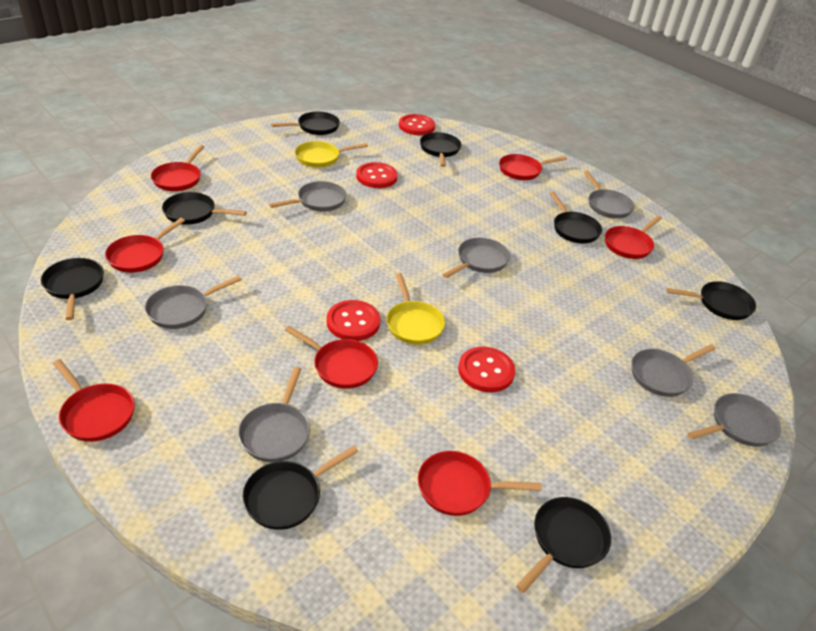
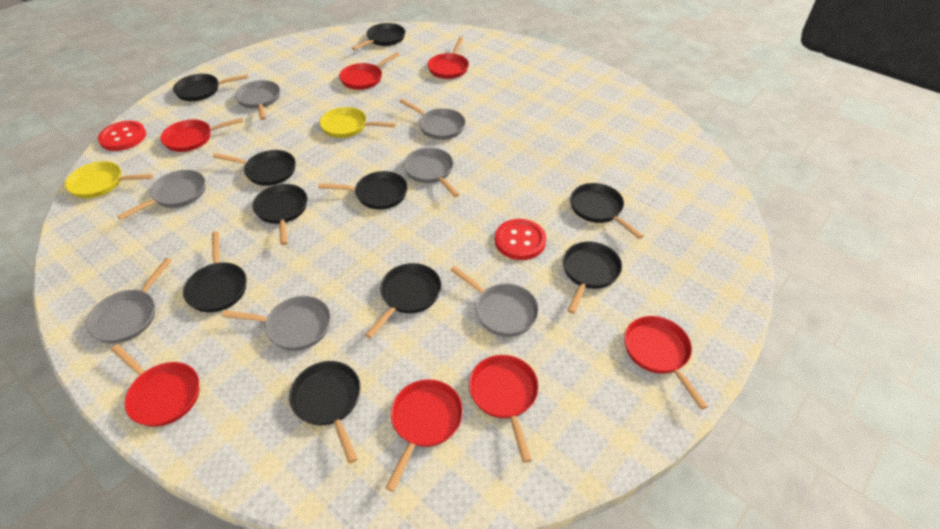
black pan: [41,258,104,320] [162,192,247,225] [242,446,358,530] [271,112,340,135] [420,132,462,167] [516,497,611,593] [549,191,602,244] [666,281,756,320] = 8 -> [173,74,248,101] [183,232,247,312] [213,150,296,186] [252,184,307,245] [289,361,361,464] [318,171,408,209] [352,23,405,50] [365,263,442,339] [563,242,622,314] [570,183,643,239] = 10
red button: [327,300,380,341] [356,162,398,188] [399,114,435,135] [458,347,515,392] = 4 -> [98,121,146,151] [495,219,546,260] = 2

